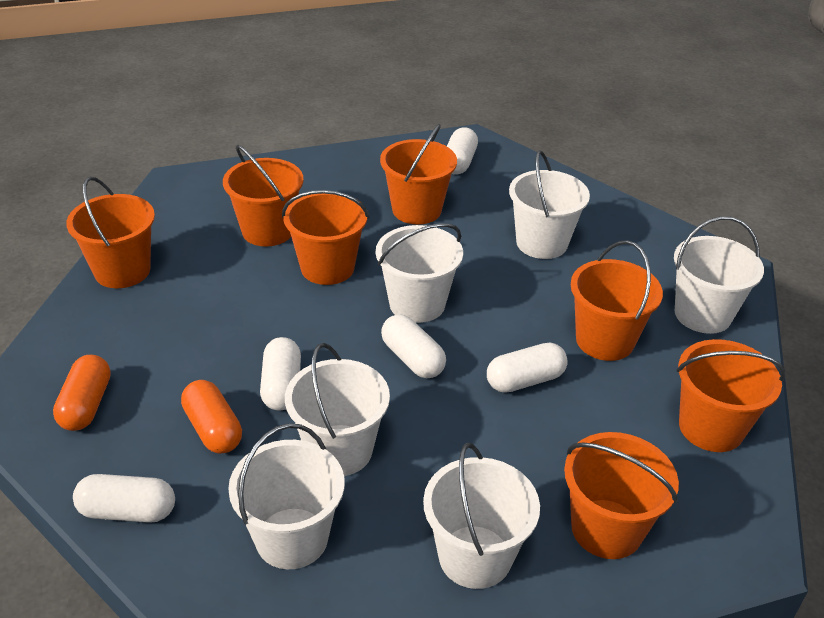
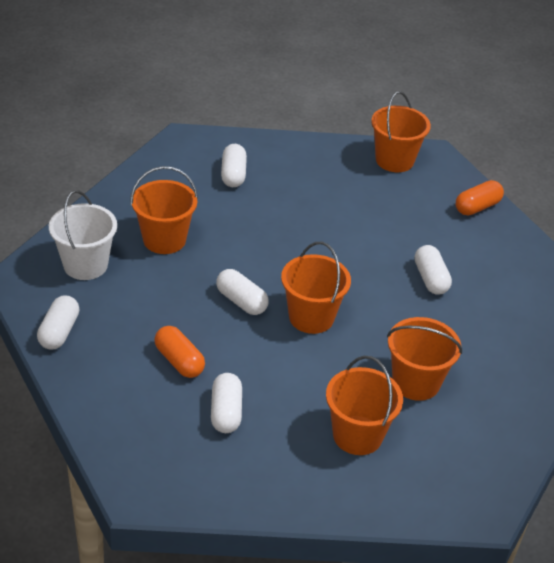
orange bucket: [66,177,155,288] [223,145,304,247] [282,190,369,285] [380,124,457,225] [564,432,679,559] [571,240,663,361] [677,339,786,452] = 7 -> [130,166,198,254] [281,242,351,334] [326,356,403,455] [371,91,431,172] [387,317,462,401] = 5
white bucket: [228,423,344,569] [285,343,390,476] [376,223,463,323] [423,443,540,589] [509,150,590,259] [674,216,764,334] = 6 -> [49,190,117,280] = 1

